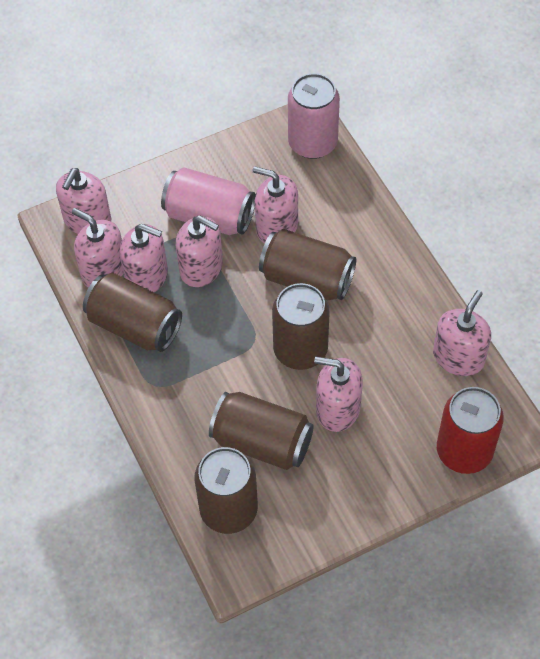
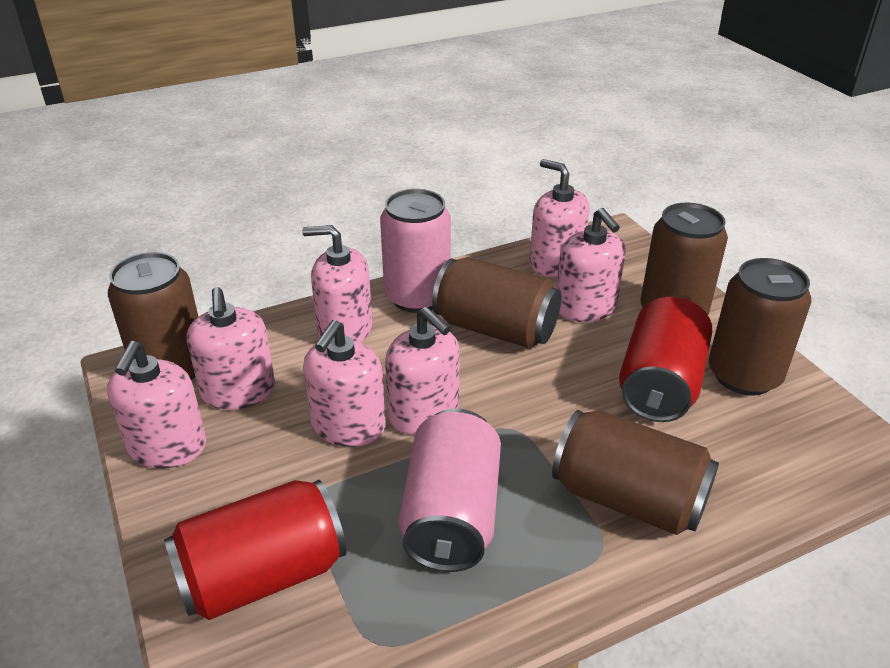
red can: [437,387,504,474] = 1 -> [164,480,346,620] [619,297,712,422] = 2

